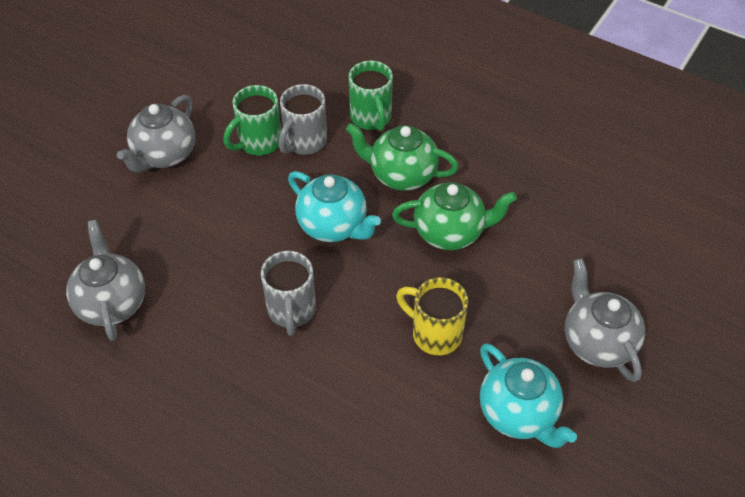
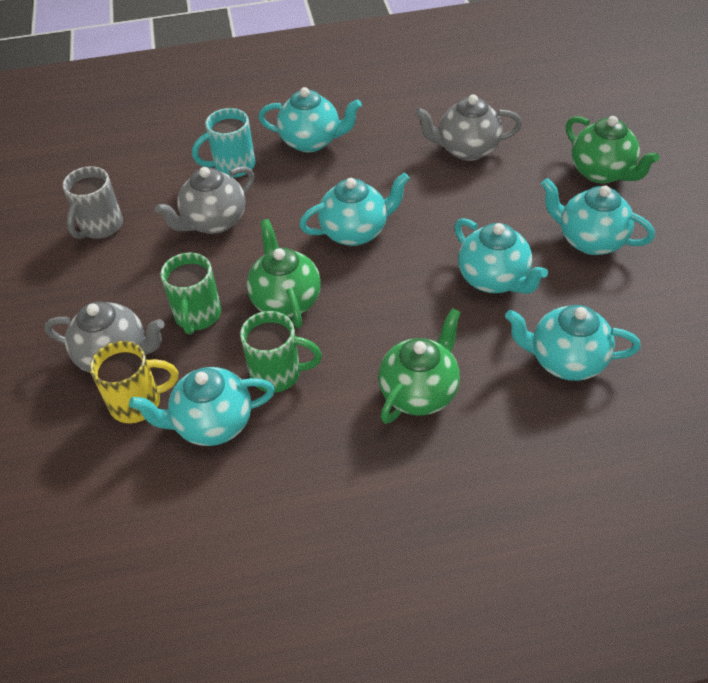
green teapot: [346,123,459,191] [392,182,517,250] = 2 -> [247,219,321,328] [378,308,461,424] [566,116,659,184] = 3
grey mug: [261,251,316,336] [278,84,327,155] = 2 -> [63,166,123,239] = 1
turquoise mug: none = 0 -> [192,108,255,178] = 1
turquoise teapot: [288,171,381,242] [480,343,577,448] = 2 -> [129,367,275,446] [258,87,362,152] [299,173,410,246] [454,218,548,294] [505,305,641,381] [541,178,655,255] = 6

